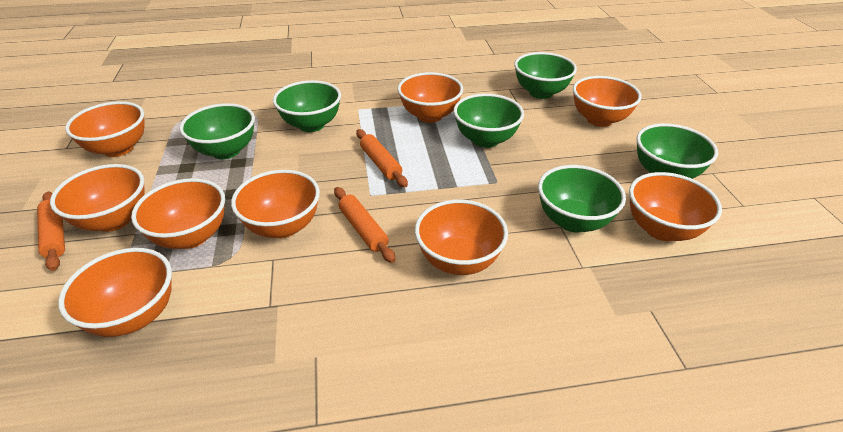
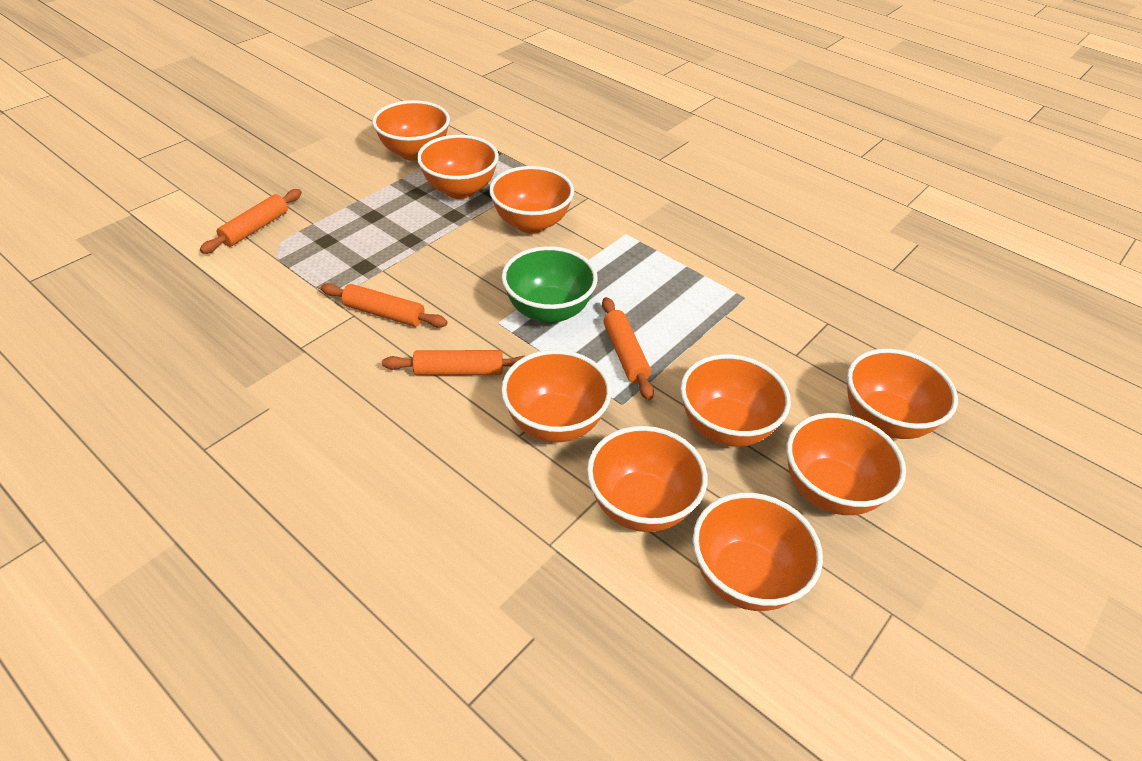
green bowl: [179,103,255,159] [273,80,341,132] [454,93,524,148] [514,52,577,99] [538,165,626,233] [636,123,718,179] = 6 -> [502,246,598,324] = 1
orange rolling pin: [37,191,65,271] [334,187,396,263] [356,129,408,187] = 3 -> [200,189,302,254] [321,283,448,328] [382,350,525,375] [602,297,654,400] = 4

